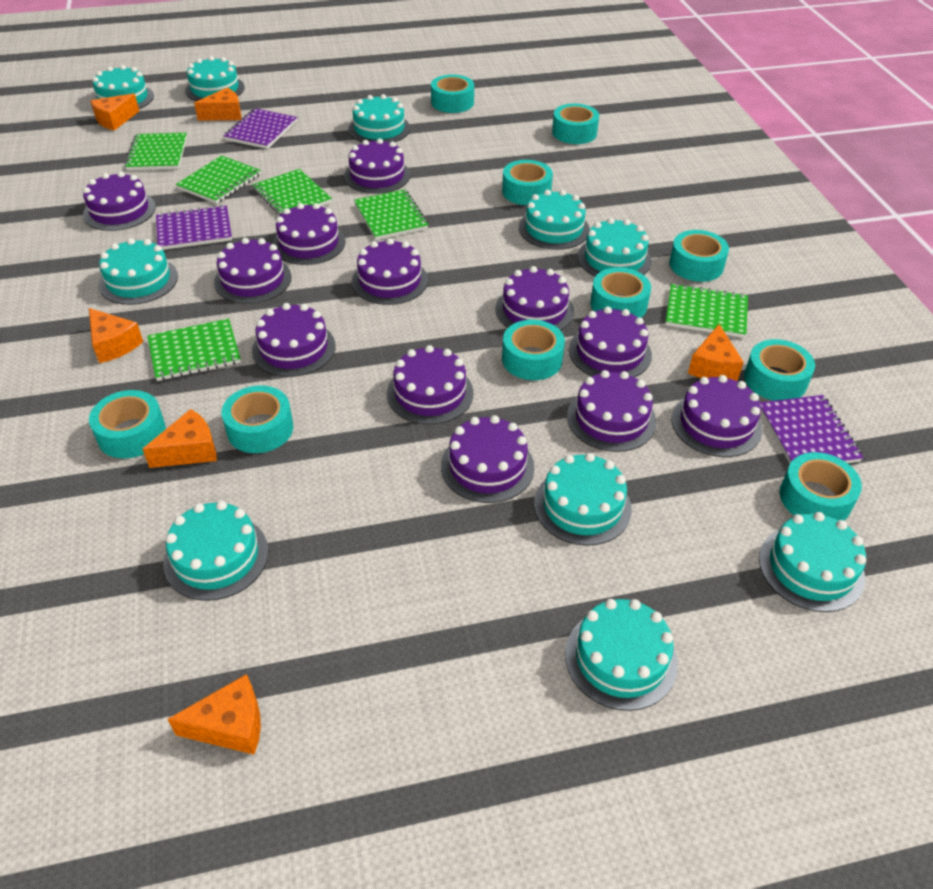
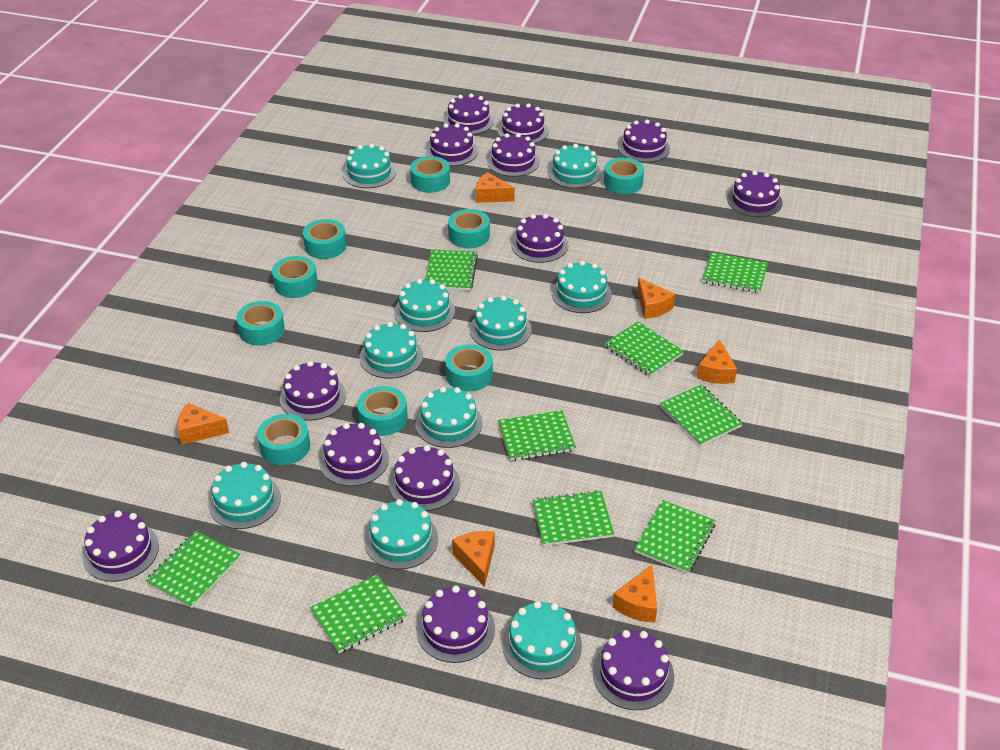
green notebook: [125,133,187,170] [147,319,241,381] [176,155,261,204] [252,169,332,216] [354,189,428,240] [665,283,748,338] = 6 -> [145,531,241,608] [310,574,407,653] [425,249,478,291] [498,410,576,461] [532,490,614,546] [604,322,684,377] [634,500,716,573] [660,385,743,446] [702,252,768,293] = 9
purple cake: [83,172,156,231] [214,238,291,304] [252,303,336,377] [272,203,346,265] [344,139,410,194] [352,238,428,305] [387,345,473,425] [441,415,534,503] [495,266,574,331] [567,370,656,452] [569,307,652,377] [672,375,762,457] = 12 -> [82,511,159,582] [280,361,346,421] [319,423,389,486] [389,445,460,511] [416,585,495,663] [426,123,478,166] [444,94,494,135] [487,133,540,177] [498,103,549,144] [511,214,568,263] [593,630,674,710] [618,120,670,163] [727,171,783,217] = 13
purple notebook: [156,205,232,250] [224,108,297,149] [760,395,864,463] = 3 -> none = 0
turquoise tape: [89,390,166,458] [222,386,293,453] [431,74,474,113] [502,160,553,205] [502,320,565,380] [552,103,599,144] [590,267,651,318] [669,230,729,282] [744,339,815,401] [780,452,862,521] = 10 -> [236,301,285,346] [257,414,310,465] [272,256,318,298] [303,219,347,259] [357,386,408,436] [410,156,450,193] [445,344,493,391] [448,209,490,248] [604,158,644,194] = 9

